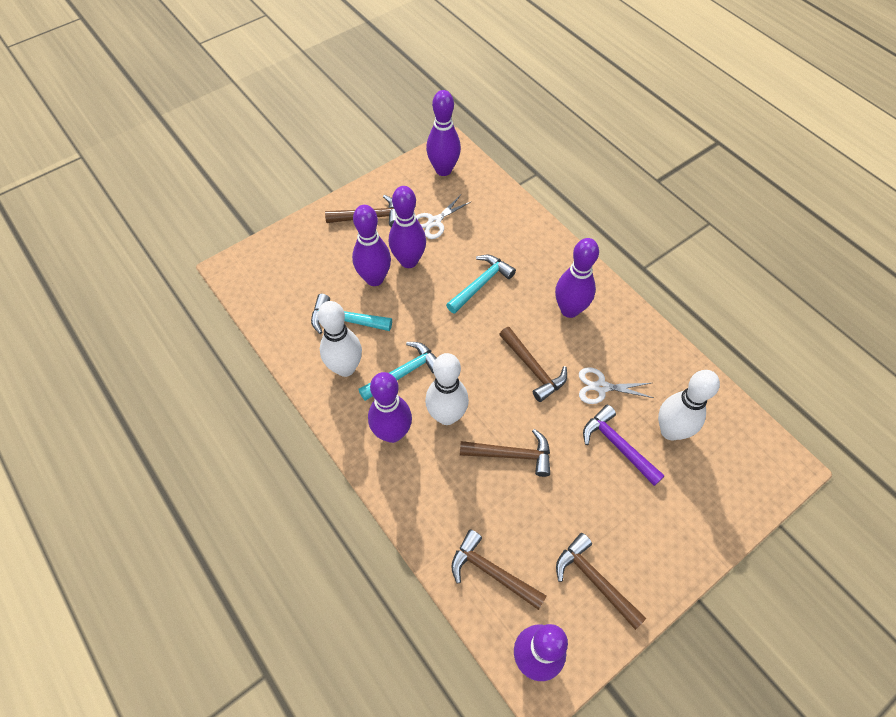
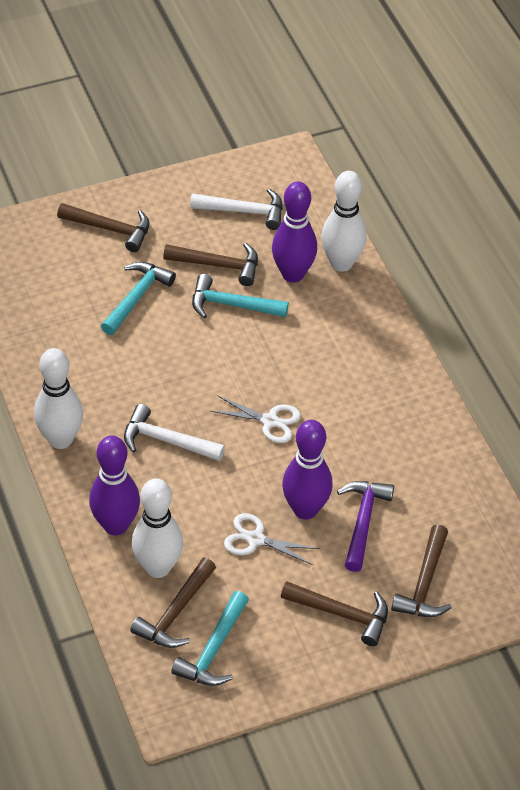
purple bowling pin: [352,205,391,286] [368,372,412,443] [389,186,426,268] [426,90,461,176] [514,624,568,681] [555,238,599,318] = 6 -> [89,435,140,536] [272,181,317,283] [282,420,333,520] = 3
white hammer: none = 0 -> [124,404,225,461] [190,188,283,230] = 2

